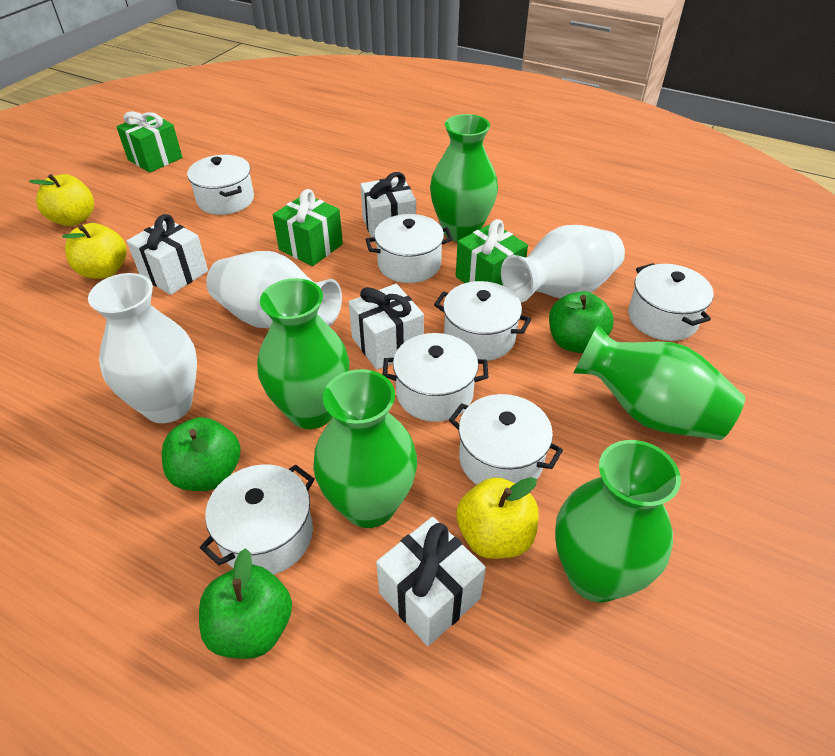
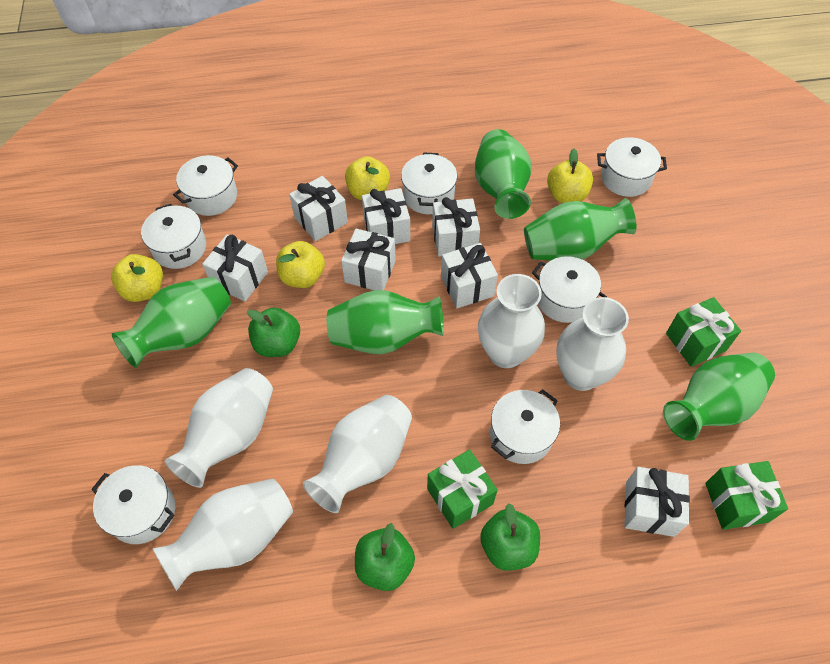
white gift: [127,214,208,295] [349,284,424,370] [360,172,416,243] [376,517,486,646] = 4 -> [202,234,268,302] [289,176,348,241] [341,229,396,290] [362,188,410,244] [432,197,480,257] [441,243,498,308] [624,467,690,537] = 7
white vase: [88,273,197,423] [206,251,342,328] [501,225,625,302] = 3 -> [152,479,293,591] [165,368,273,488] [303,395,412,513] [478,274,545,368] [556,297,629,391] = 5
yellow apple: [29,174,94,226] [62,223,127,279] [457,477,539,559] = 3 -> [111,254,163,302] [276,241,325,288] [345,156,390,200] [547,149,593,203] = 4

